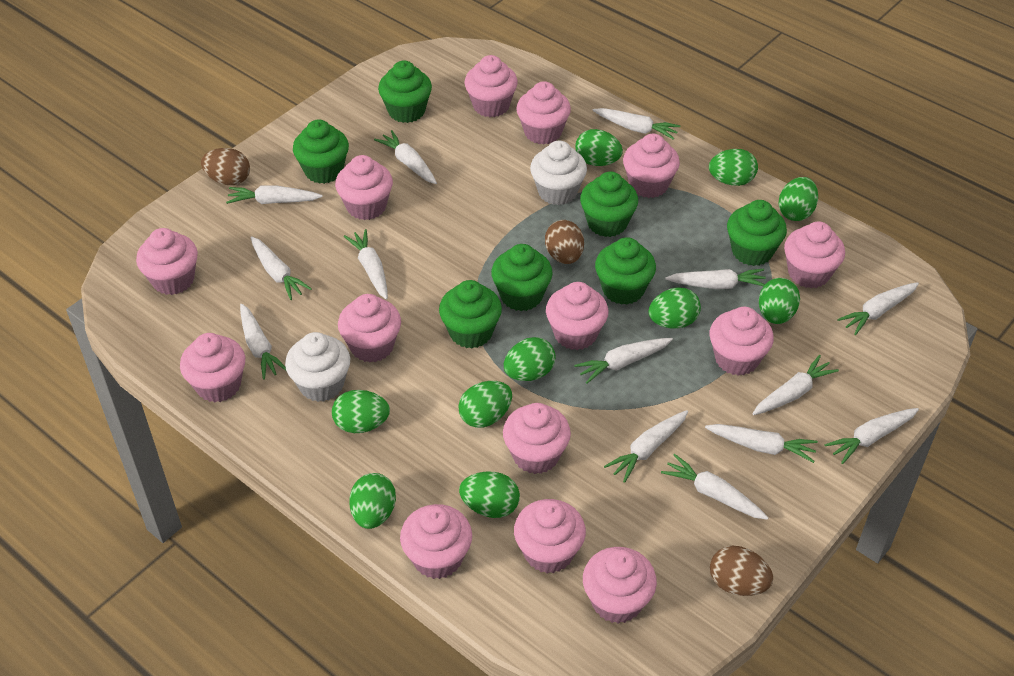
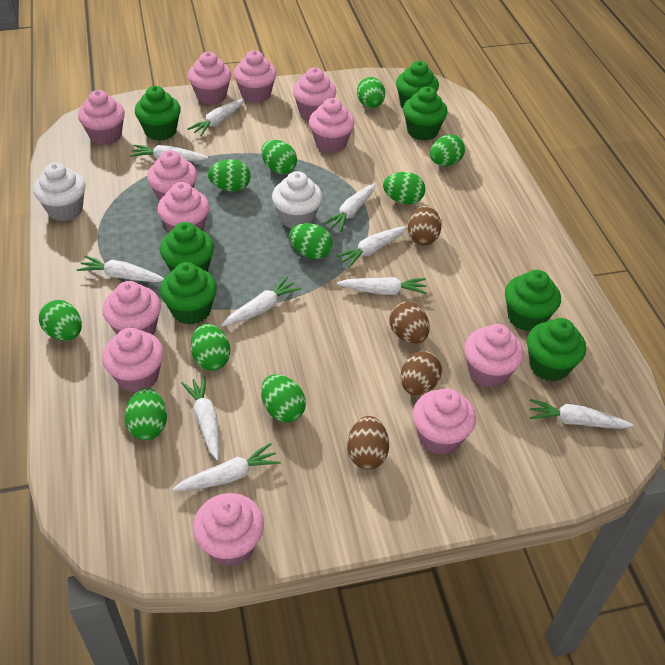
brown egg: [201,148,250,185] [545,220,584,264] [710,546,773,596] = 3 -> [347,416,389,469] [389,302,430,344] [401,351,442,395] [408,206,441,245] = 4
pink cupcake: [136,228,198,295] [180,333,245,402] [335,155,393,220] [338,294,401,362] [400,504,472,579] [465,55,518,117] [503,403,571,474] [514,499,586,573] [516,81,571,144] [546,282,608,350] [583,547,657,624] [623,134,680,198] [709,307,774,376] [784,221,845,288] = 14 -> [78,90,125,145] [102,281,161,335] [102,328,164,393] [147,150,197,201] [158,182,209,232] [188,52,231,105] [193,493,264,566] [234,50,277,103] [293,68,336,120] [309,98,355,153] [412,388,476,455] [464,324,524,388] = 12
white carrot: [226,185,323,204] [240,304,286,380] [250,236,312,300] [344,229,388,299] [374,130,437,184] [574,338,673,384] [592,108,681,140] [604,410,688,483] [661,454,769,520] [665,269,766,289] [705,424,818,463] [752,355,839,415] [824,408,919,464] [837,282,919,335] = 14 -> [77,256,164,282] [129,145,208,161] [172,443,281,491] [181,376,219,460] [188,99,244,136] [221,277,301,327] [323,184,375,232] [335,226,407,268] [337,277,427,295] [529,399,633,429] = 10

